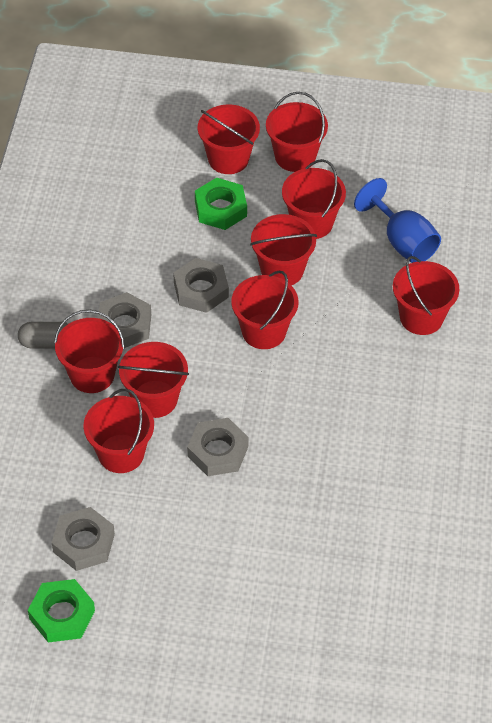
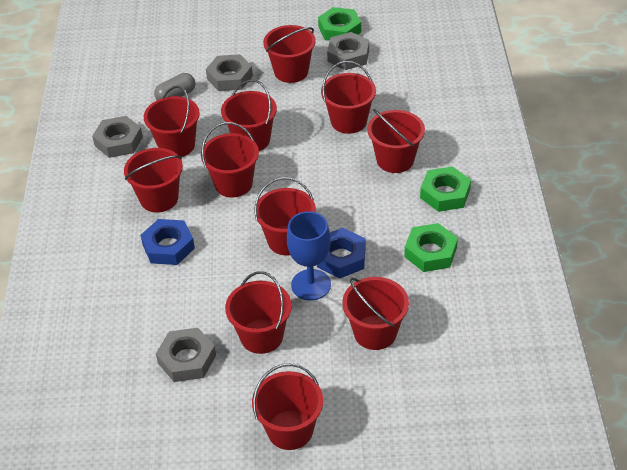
blue nut: none = 0 -> [140,219,195,265] [317,228,365,278] = 2
green nut: [28,579,95,643] [195,178,247,230] = 2 -> [318,7,361,41] [404,223,458,272] [420,166,471,212] = 3
red bucket: [54,310,125,393] [83,389,154,473] [118,342,189,418] [198,105,260,174] [231,271,298,349] [250,214,317,285] [266,92,328,172] [282,159,346,239] [393,256,459,335] = 9 -> [124,148,183,213] [144,86,200,157] [201,122,259,197] [221,80,277,151] [225,271,292,354] [252,363,323,450] [254,177,316,255] [263,25,316,83] [321,61,376,134] [342,277,409,350] [368,109,425,173] = 11

